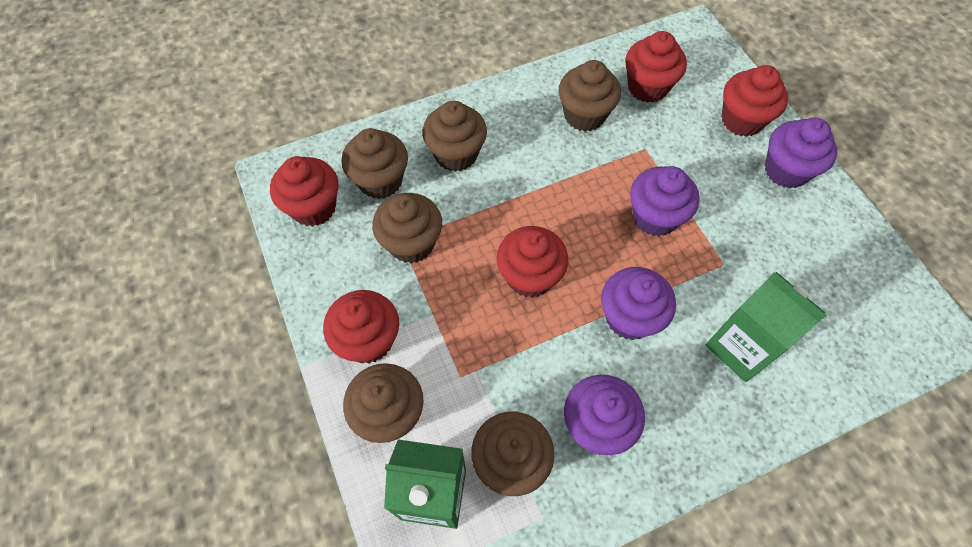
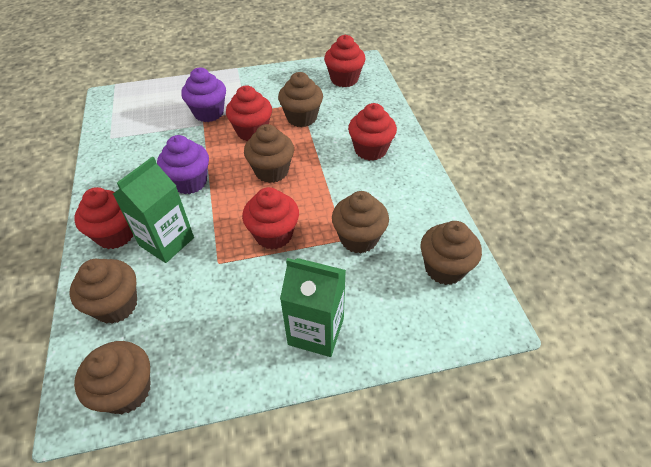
purple cupcake: [564,375,645,455] [601,267,676,340] [630,166,699,236] [765,117,837,188] = 4 -> [157,135,209,194] [181,68,226,122] = 2

